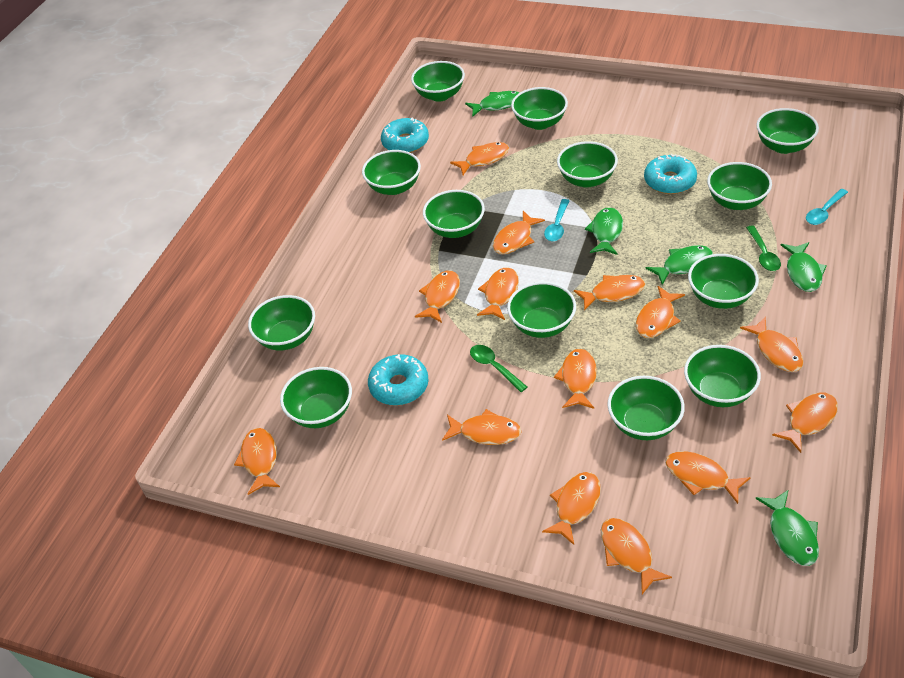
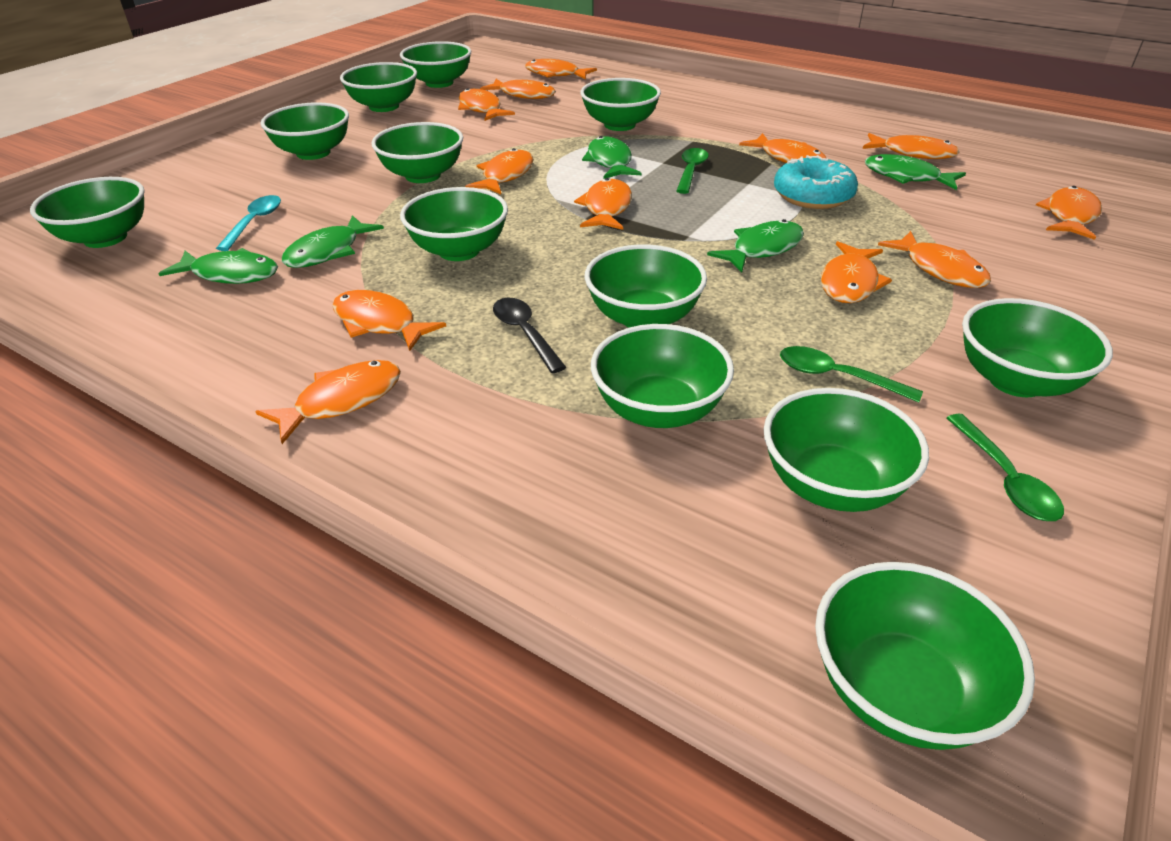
black spoon: none = 0 -> [493,298,566,373] = 1
green bowl: [248,295,315,350] [280,367,352,428] [362,150,421,195] [411,61,465,102] [423,190,485,238] [507,282,576,338] [511,87,568,130] [557,141,618,187] [607,376,685,440] [684,345,761,407] [688,254,759,309] [707,162,772,210] [756,108,819,154] = 13 -> [30,177,145,248] [261,102,349,160] [340,62,417,112] [372,122,463,183] [400,41,471,88] [400,187,508,261] [580,78,661,131] [585,244,707,328] [591,324,734,428] [764,388,929,512] [815,562,1035,750] [962,298,1113,397] = 12
green spoon: [470,345,527,392] [746,225,781,271] = 2 -> [676,148,709,194] [780,346,923,403] [947,414,1064,521] = 3
orange fish: [234,428,280,495] [415,271,460,323] [442,409,521,445] [450,142,509,175] [477,267,519,320] [493,211,545,254] [542,472,601,545] [554,349,597,409] [574,275,645,311] [601,518,672,594] [636,286,685,338] [665,451,751,504] [740,317,804,372] [772,393,838,453] = 14 -> [255,360,401,444] [332,290,446,351] [458,88,515,121] [465,148,534,194] [480,79,556,99] [525,59,597,79] [574,178,632,230] [739,133,826,163] [821,241,892,303] [863,133,959,159] [878,231,991,288] [1036,186,1102,240] = 12
turquoise donut: [368,354,429,405] [381,118,429,153] [644,154,697,194] = 3 -> [774,155,858,209] = 1
turquoise spoon: [544,199,569,241] [806,189,848,225] = 2 -> [216,195,281,251] = 1

